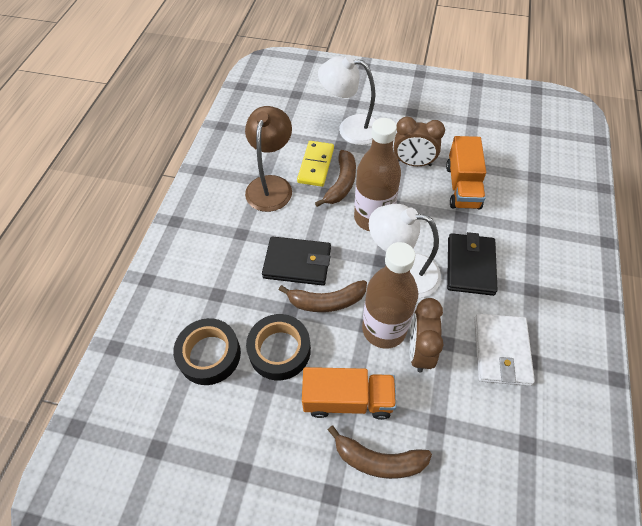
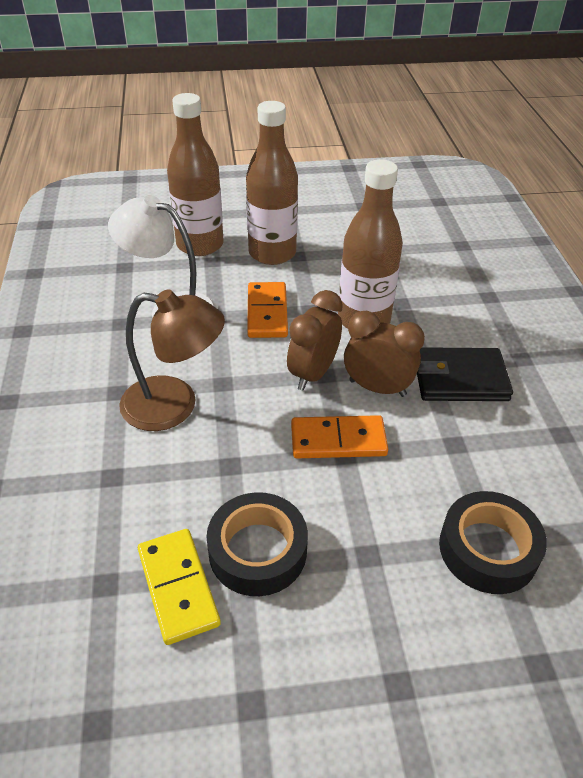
black wallet: [262,236,331,286] [447,232,498,296] = 2 -> [417,347,513,401] = 1
brown banana: [279,280,367,312] [315,150,356,207] [328,426,432,479] = 3 -> none = 0
brown bottle: [354,118,401,231] [362,242,418,349] = 2 -> [167,93,224,256] [246,101,298,265] [338,159,403,329] = 3
orange domino: none = 0 -> [247,282,288,338] [291,415,388,458] = 2
orange truck: [302,367,396,420] [446,136,486,209] = 2 -> none = 0
white lamp: [318,55,377,145] [369,204,441,298] = 2 -> [108,195,218,318] = 1
white wallet: [474,313,535,386] = 1 -> none = 0

